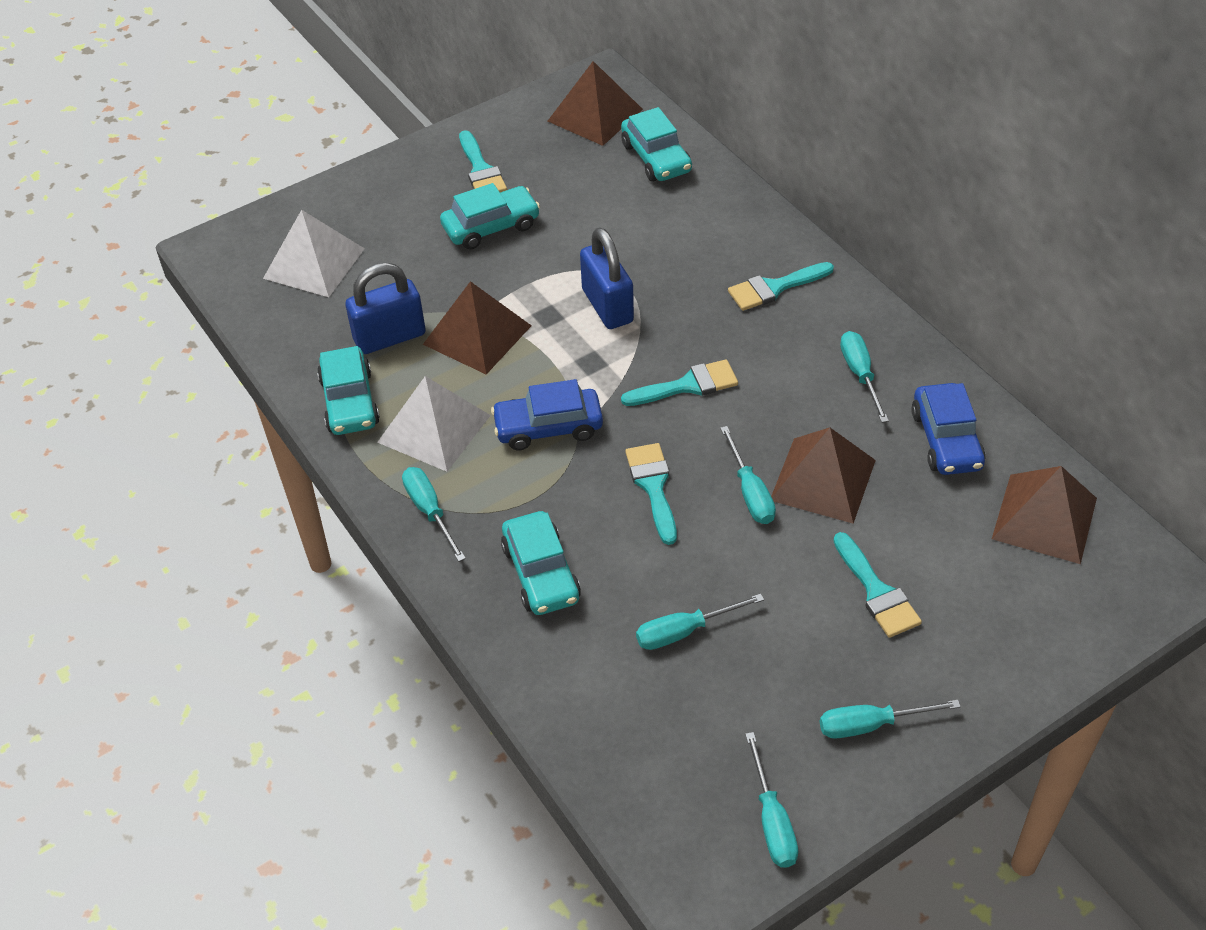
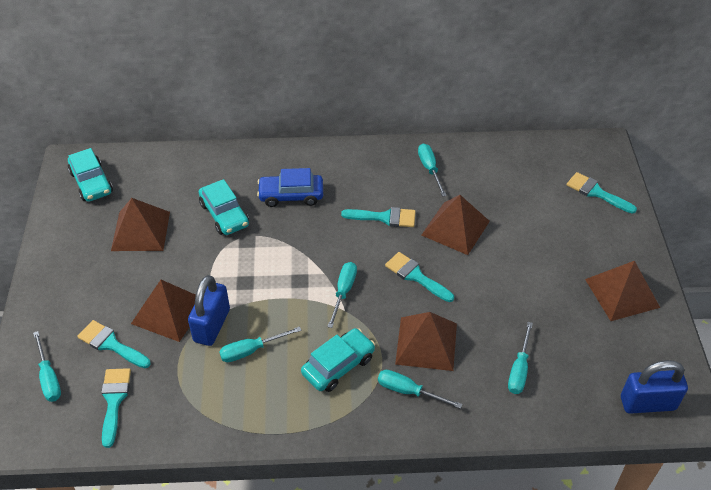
blue car: [491,379,603,450] [911,383,986,475] = 2 -> [257,168,323,207] = 1
brown pyramid: [423,281,532,375] [548,61,643,146] [771,427,876,524] [992,466,1097,564] = 4 -> [111,198,170,251] [131,280,196,342] [395,312,457,371] [421,195,490,255] [585,261,660,321] = 5
turquoise car: [317,346,380,435] [440,183,540,250] [501,511,581,615] [621,107,692,182] = 4 -> [68,148,113,202] [199,179,249,235] [301,328,375,392] = 3
white pyramid: [263,210,365,297] [377,376,491,472] = 2 -> none = 0

